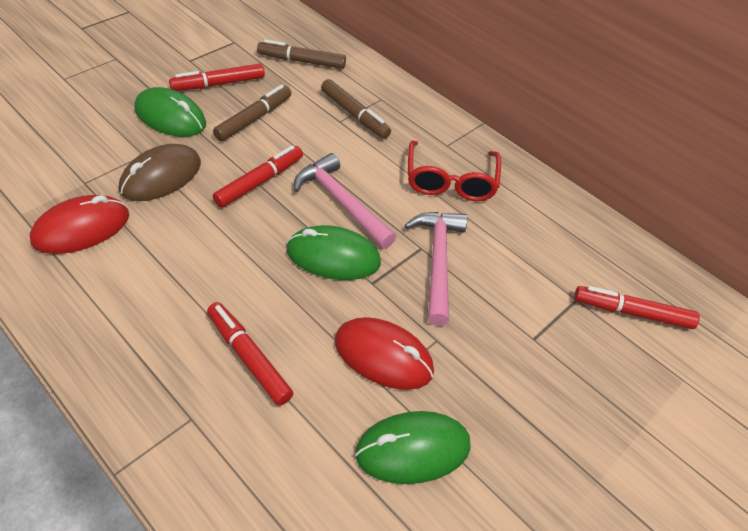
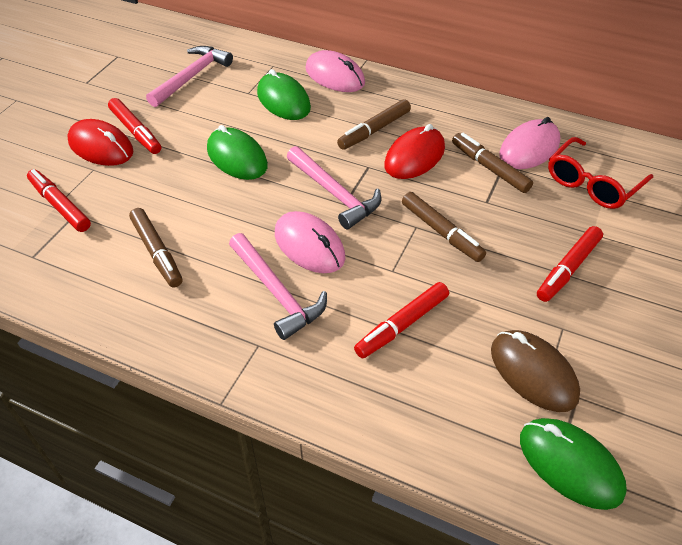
brown marker: [213,85,291,141] [257,39,346,69] [321,79,391,139] = 3 -> [129,208,182,287] [337,99,411,150] [402,192,486,262] [452,133,533,193] = 4
pink hammer: [294,153,396,249] [405,212,467,326] = 2 -> [146,46,233,107] [229,233,327,340] [287,146,381,229] = 3
pink mouse: none = 0 -> [275,211,345,273] [305,50,365,92] [499,117,560,169] = 3

